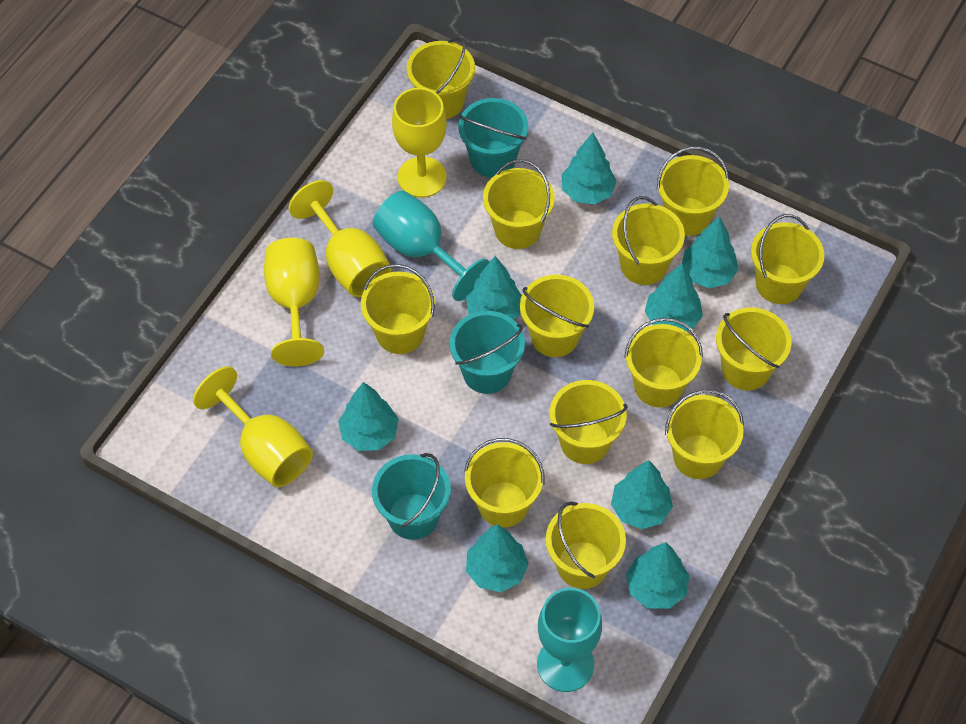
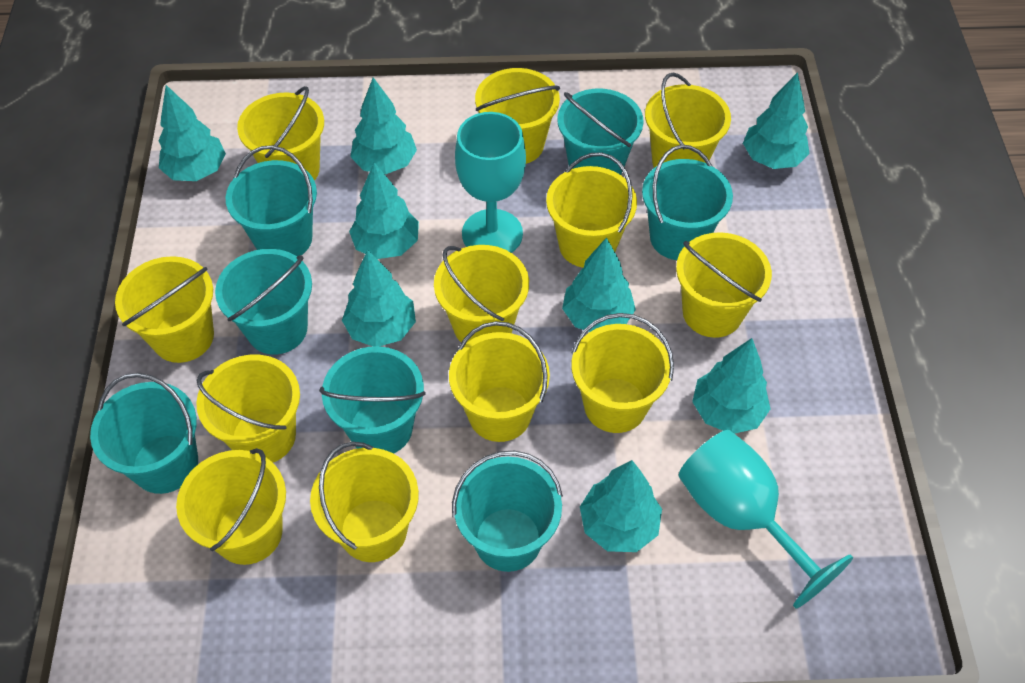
turquoise bucket: [372,453,451,540] [450,311,525,394] [458,98,528,178] = 3 -> [90,373,198,494] [215,249,312,355] [226,145,317,256] [319,346,426,454] [452,451,563,572] [557,89,644,175] [642,145,733,260] = 7
yellow bucket: [361,264,435,354] [407,37,475,119] [464,438,545,528] [483,159,555,249] [520,275,594,357] [546,501,626,589] [550,380,628,464] [612,196,685,285] [624,318,703,407] [657,146,729,236] [665,390,744,479] [716,307,792,391] [751,214,824,304] = 13 -> [115,256,214,363] [176,448,286,565] [196,355,300,463] [237,86,324,180] [310,441,419,562] [434,245,529,343] [449,321,550,442] [475,68,560,164] [546,152,637,268] [571,313,674,433] [645,73,731,168] [676,232,772,338] = 12
yellow goblet: [193,366,313,487] [264,238,324,366] [289,180,392,297] [392,88,447,198] = 4 -> none = 0

